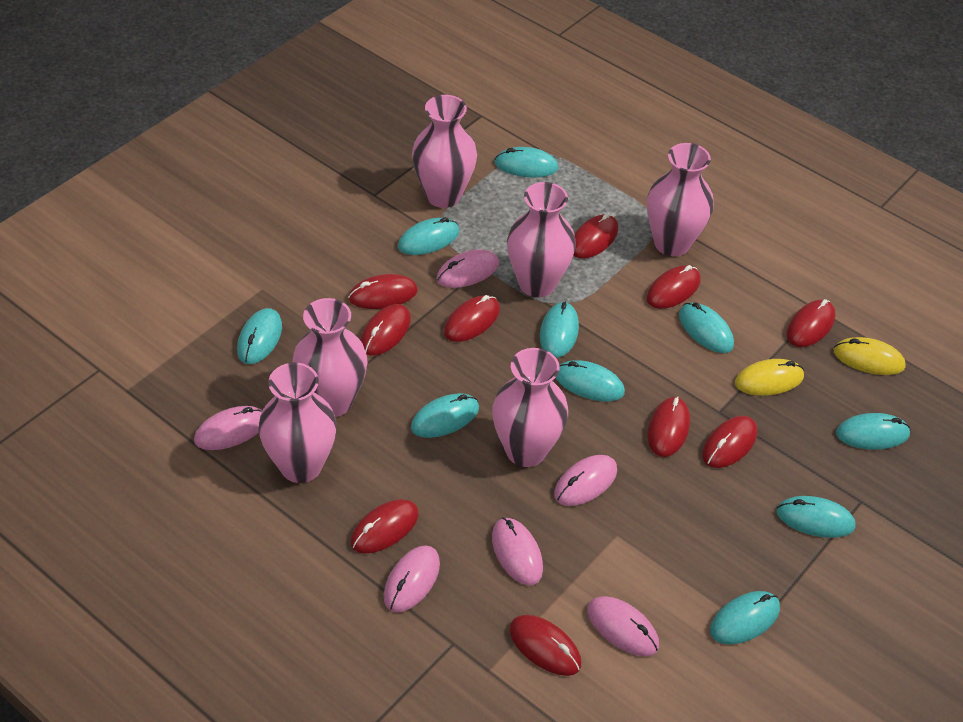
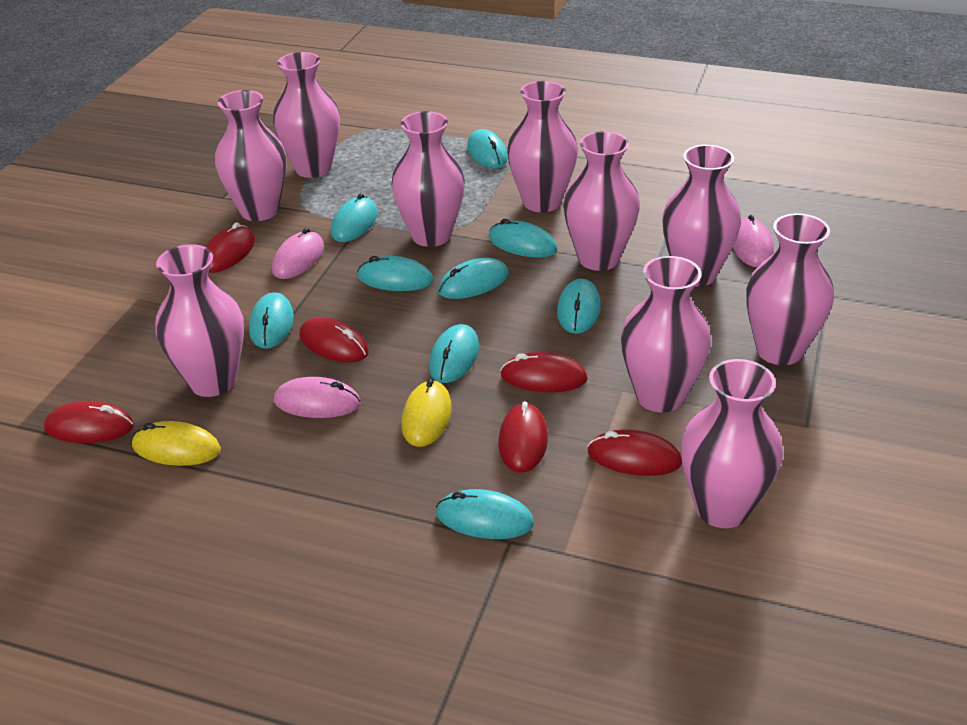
pink mouse: [194,406,262,450] [384,546,440,612] [436,249,499,288] [492,517,543,586] [554,455,617,506] [587,596,659,656] = 6 -> [272,228,324,279] [274,377,361,418] [733,215,774,267] = 3
pink vase: [258,363,337,483] [292,298,367,417] [412,95,477,208] [492,348,568,467] [507,182,576,297] [647,143,714,256] = 6 -> [155,244,244,397] [215,90,286,221] [273,52,340,178] [391,111,465,247] [507,81,578,212] [563,131,640,271] [621,256,711,413] [662,145,741,287] [681,359,783,528] [746,213,834,365] = 10
red mouse: [348,274,418,309] [351,499,419,554] [360,304,411,356] [444,295,500,342] [509,615,581,676] [573,213,618,259] [646,265,701,309] [648,396,690,457] [702,416,757,468] [787,299,836,347] = 10 -> [44,401,134,443] [206,222,255,273] [299,317,369,362] [498,401,548,473] [500,352,588,392] [588,429,682,476] = 6
turquoise mouse: [237,308,282,364] [398,217,460,255] [411,393,479,438] [494,147,559,177] [540,302,579,358] [556,360,625,401] [679,302,734,353] [710,591,780,644] [776,496,856,538] [836,413,911,450] = 10 -> [249,292,294,349] [331,193,377,242] [357,256,433,291] [429,324,479,383] [436,489,534,539] [438,258,509,299] [467,129,508,168] [488,219,558,258] [557,279,601,334] = 9

